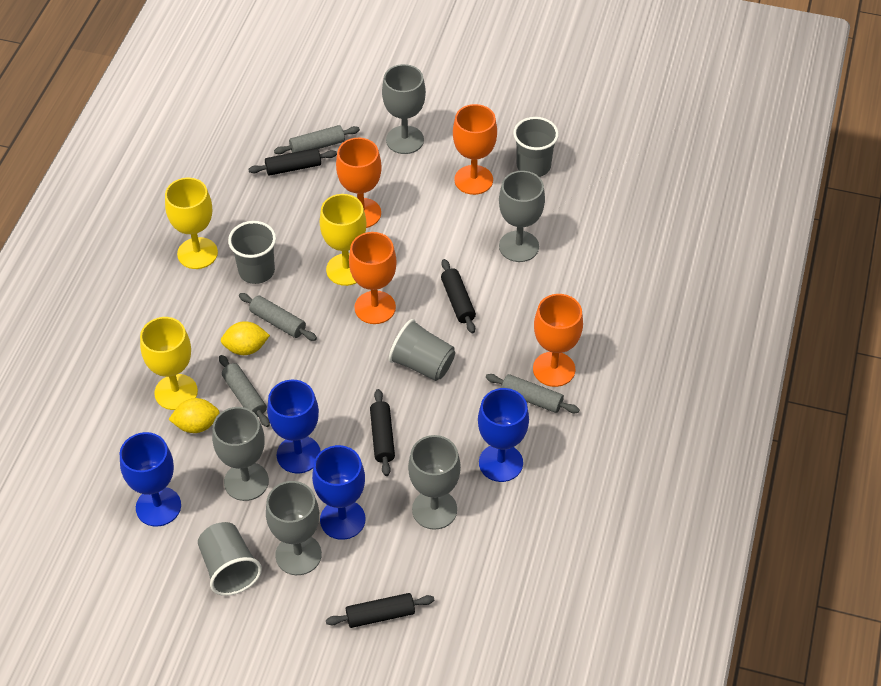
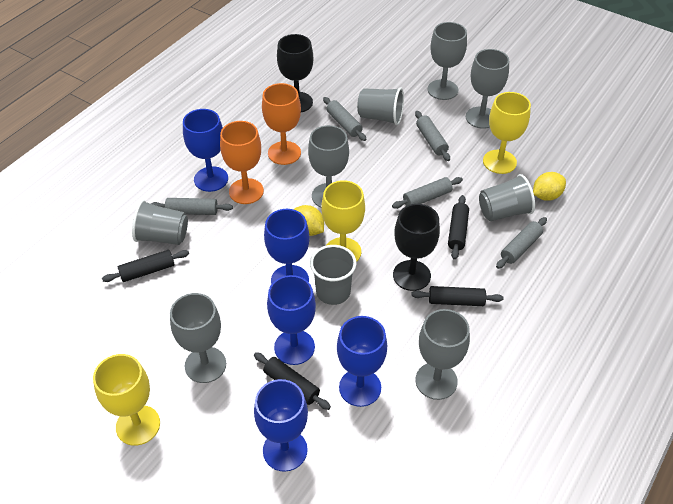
black goblet: none = 0 -> [277,34,313,112] [393,204,440,291] = 2
blue goblet: [120,432,181,527] [267,380,321,473] [312,445,365,540] [478,388,529,482] = 4 -> [183,109,228,192] [254,379,308,472] [264,209,310,284] [267,275,316,365] [337,316,387,407] = 5
grey rolling pin: [219,355,270,427] [239,293,317,341] [274,125,360,154] [486,374,580,413] = 4 -> [151,198,233,215] [323,97,366,141] [392,177,463,209] [415,111,450,161] [496,217,547,269] = 5
orange goblet: [336,138,382,228] [349,232,397,324] [453,104,497,195] [533,294,583,387] = 4 -> [220,121,264,204] [262,83,301,165] = 2

